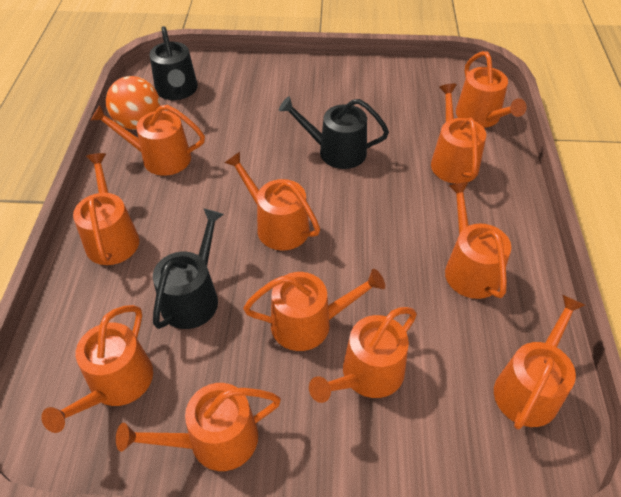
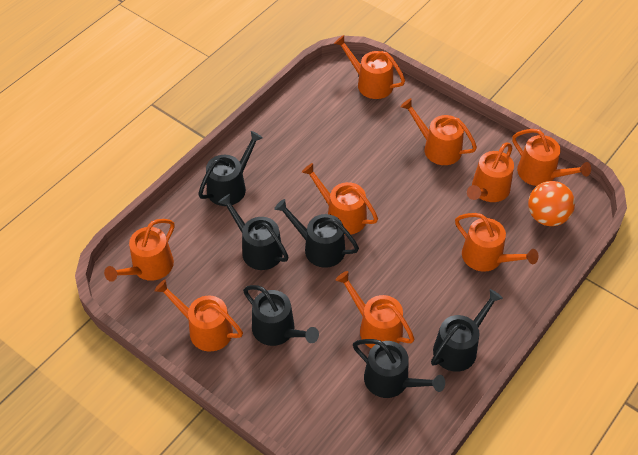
black watering can: [149,26,198,100] [153,208,224,329] [279,96,389,169] = 3 -> [198,131,263,206] [218,194,289,270] [243,285,319,346] [274,199,359,268] [353,339,445,398] [431,289,503,372] = 6
orange watering can: [41,305,153,433] [73,153,140,265] [91,105,205,176] [116,383,281,471] [224,152,320,251] [243,269,385,351] [309,307,417,403] [431,84,486,184] [445,182,511,299] [456,51,527,128] [494,295,585,430] = 11 -> [104,219,174,282] [154,280,243,352] [302,163,378,235] [334,35,405,99] [336,271,414,348] [401,98,477,165] [455,213,538,272] [467,143,514,202] [512,129,591,186] = 9

